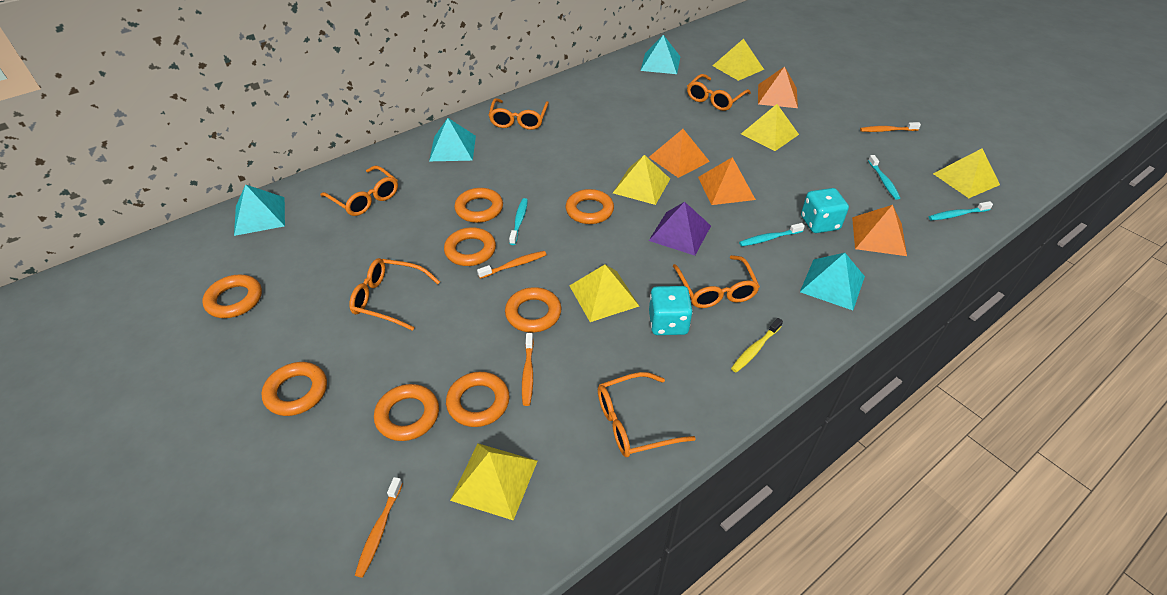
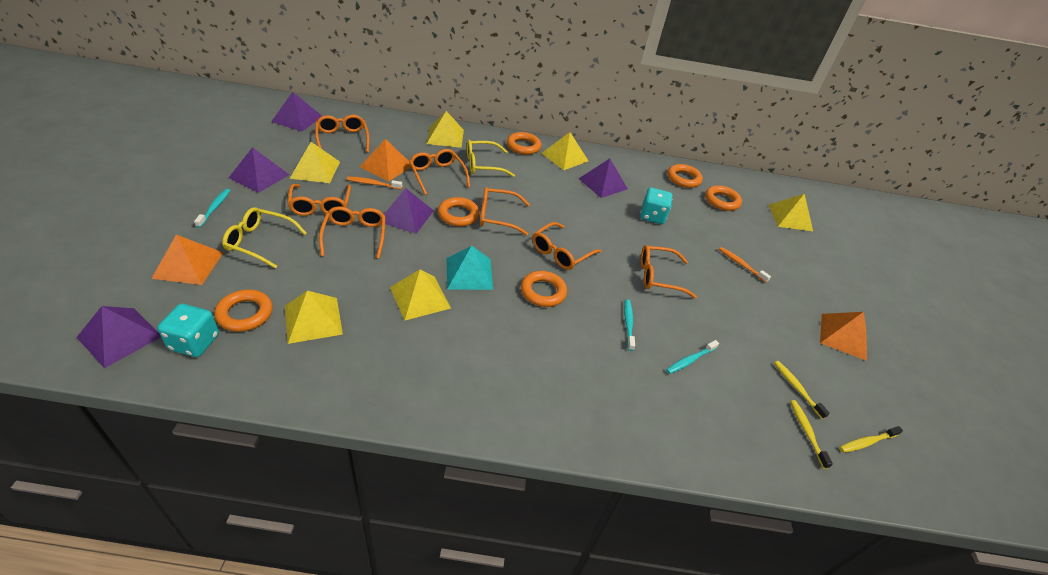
orange glasses: [320,166,398,216] [349,258,440,331] [489,98,549,130] [598,372,696,457] [673,255,760,308] [687,74,751,111] = 6 -> [287,184,351,216] [315,115,370,152] [319,206,385,259] [409,149,470,195] [480,187,530,236] [532,222,601,270] [641,245,697,299] = 7
orange pyramid: [649,129,710,178] [698,157,756,205] [758,66,798,108] [852,205,907,256] = 4 -> [151,235,223,285] [360,139,411,182] [820,312,867,361] = 3
orange ring: [202,275,262,318] [262,362,327,416] [374,384,439,441] [444,227,496,266] [446,372,510,427] [454,188,503,223] [505,287,561,333] [566,189,614,224] = 8 -> [214,290,273,332] [438,197,480,227] [507,132,541,155] [521,271,567,307] [667,164,703,188] [705,185,742,211] = 6
orange toothbrush: [355,477,403,578] [477,251,547,279] [522,333,534,406] [860,122,921,132] = 4 -> [347,176,402,189] [719,247,771,283] = 2
purple pyramid: [649,202,711,256] = 1 -> [76,306,161,368] [229,147,289,193] [271,92,322,131] [384,188,434,234] [579,159,628,198] = 5
turquoise pyramid: [234,184,285,236] [429,118,476,161] [640,35,680,74] [800,253,865,310] = 4 -> [447,246,493,290] = 1
turquoise toothbrush: [509,198,528,245] [739,223,805,246] [868,155,900,200] [929,201,993,221] = 4 -> [194,189,230,228] [624,299,635,351] [666,340,719,374] = 3
yellow glasses: none = 0 -> [222,207,307,268] [467,140,515,177] = 2
yellow toothbrush: [731,318,783,372] = 1 -> [774,361,830,419] [790,400,833,469] [839,426,903,453] = 3

